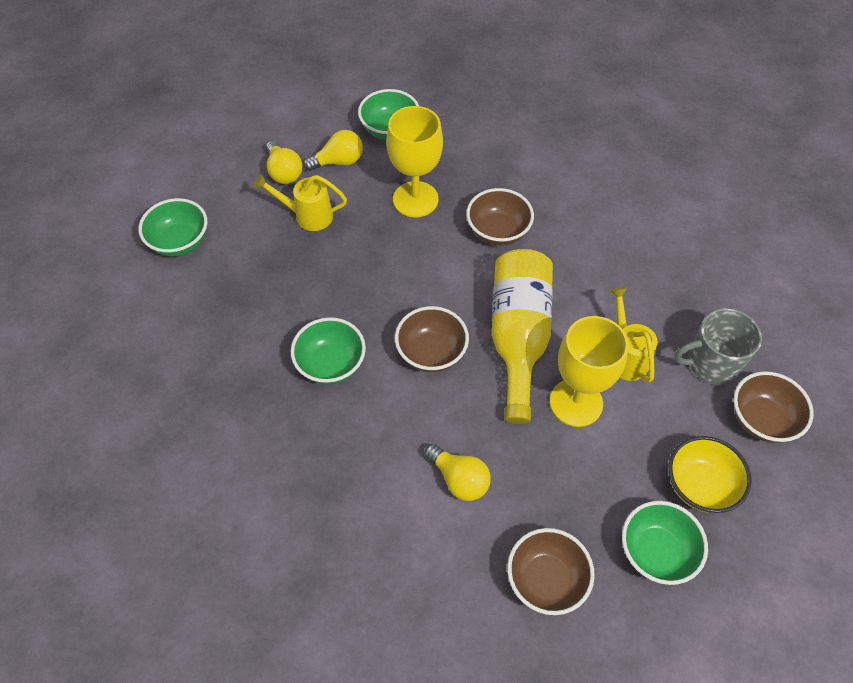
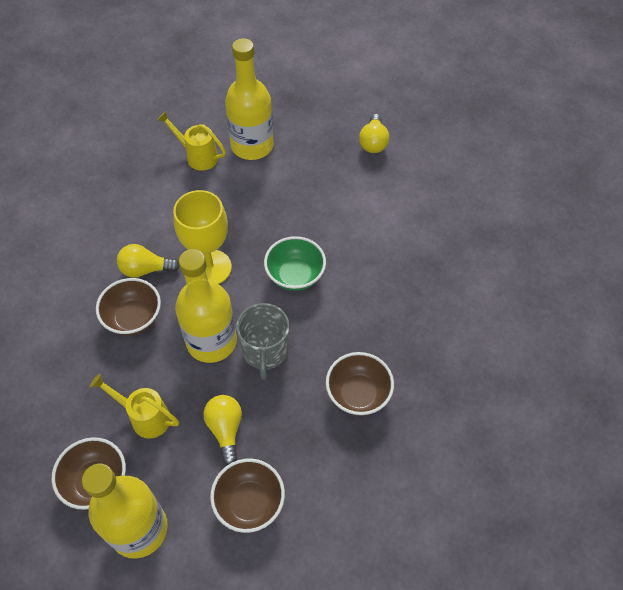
green bowl: [138,198,207,256] [291,317,366,384] [358,89,419,140] [622,501,708,585] = 4 -> [264,236,326,291] = 1
yellow bottle: [492,249,553,424] = 1 -> [82,463,168,559] [175,249,237,363] [225,38,274,160] = 3
yellow bowl: [668,436,752,513] = 1 -> none = 0
yellow goblet: [387,106,443,217] [550,316,628,427] = 2 -> [173,190,232,284] = 1

